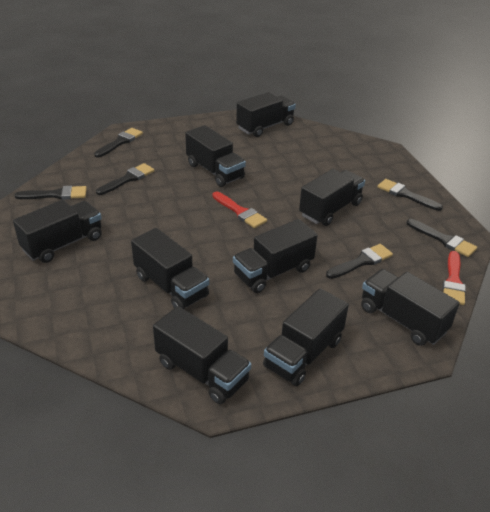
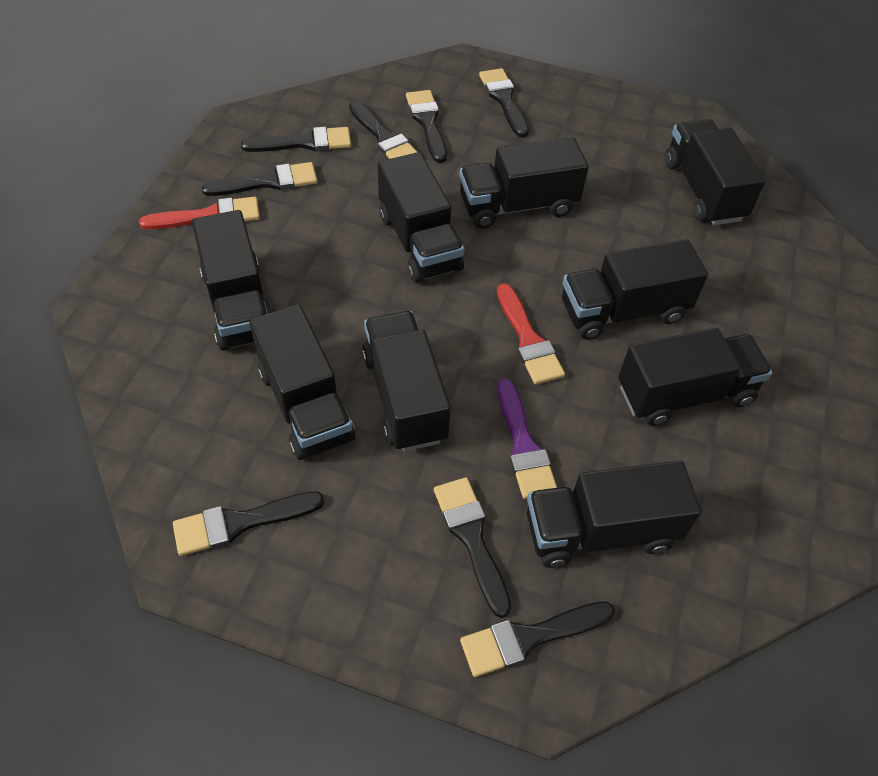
black brush: [15,186,87,200] [94,128,143,157] [96,163,155,195] [326,244,393,279] [378,179,443,211] [407,219,477,257] = 6 -> [173,491,325,556] [202,162,317,196] [241,127,351,152] [349,101,417,159] [406,90,447,163] [434,477,511,618] [460,601,615,677] [479,68,529,138] = 8
purple brush: none = 0 -> [497,378,557,499] = 1

